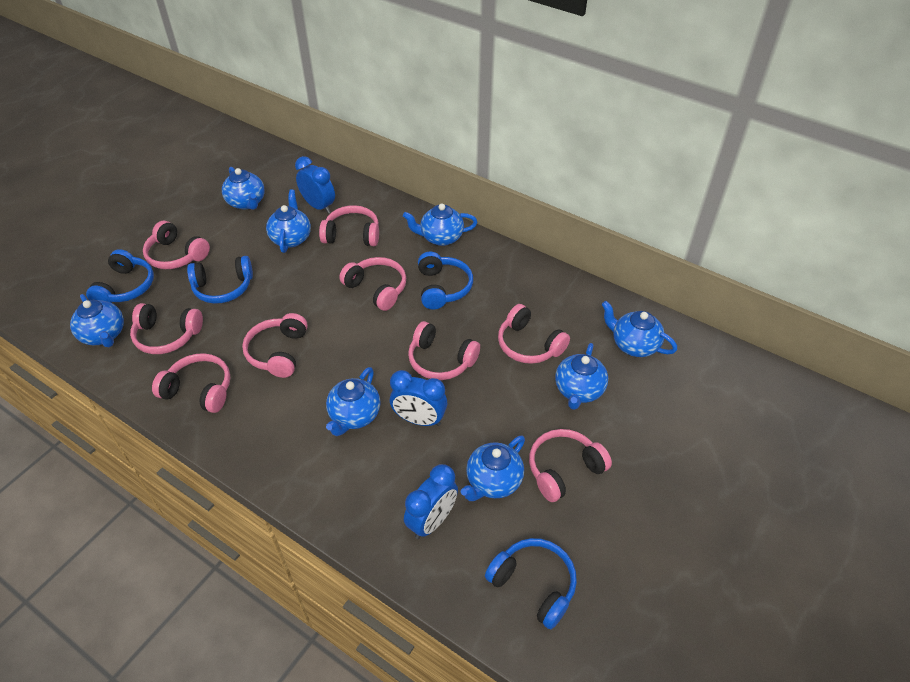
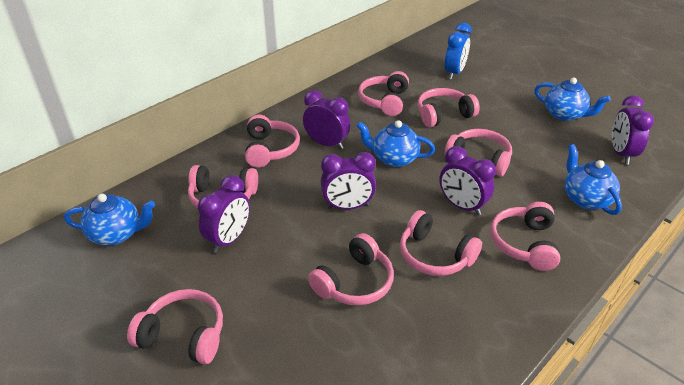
blue clock: [295,156,335,214] [390,370,447,426] [404,464,458,539] = 3 -> [445,23,472,80] = 1
blue headphones: [86,249,154,303] [187,256,253,304] [418,252,473,309] [485,538,577,629] = 4 -> none = 0
blue teapot: [70,294,124,347] [222,167,265,210] [266,190,311,253] [326,367,381,436] [403,204,478,246] [461,435,525,501] [555,343,608,410] [602,301,677,357] = 8 -> [64,194,155,245] [357,120,435,167] [534,77,611,121] [565,144,622,215] = 4
purple clock: none = 0 -> [198,175,250,253] [303,90,350,149] [321,152,376,209] [439,146,496,215] [612,95,654,164] = 5

